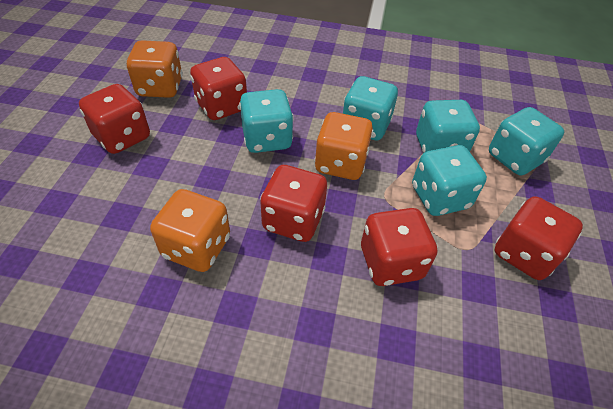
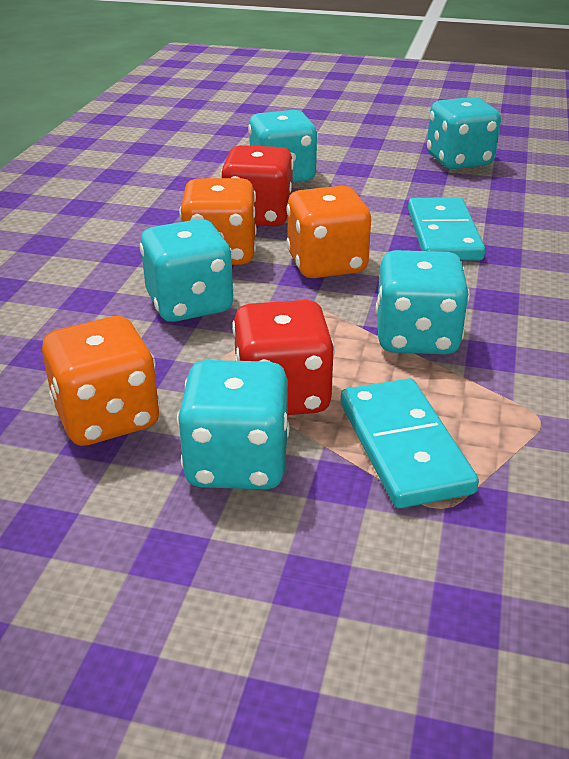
red dice: [79,84,150,154] [190,57,247,120] [260,165,327,242] [361,208,437,286] [494,196,583,280] = 5 -> [220,145,294,227] [232,300,335,415] = 2
turquoise domino: none = 0 -> [341,378,479,508] [408,197,485,261] = 2

